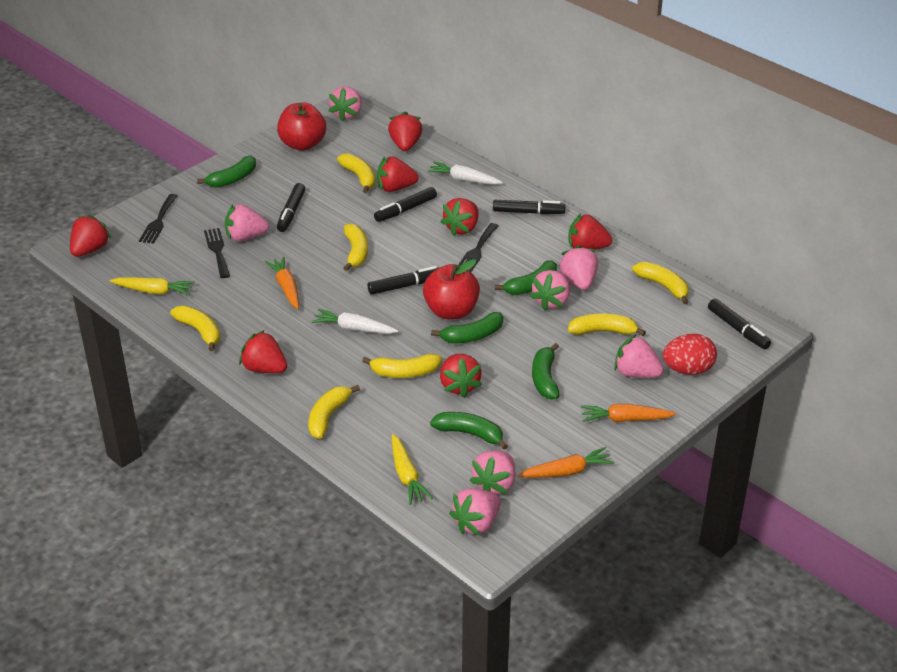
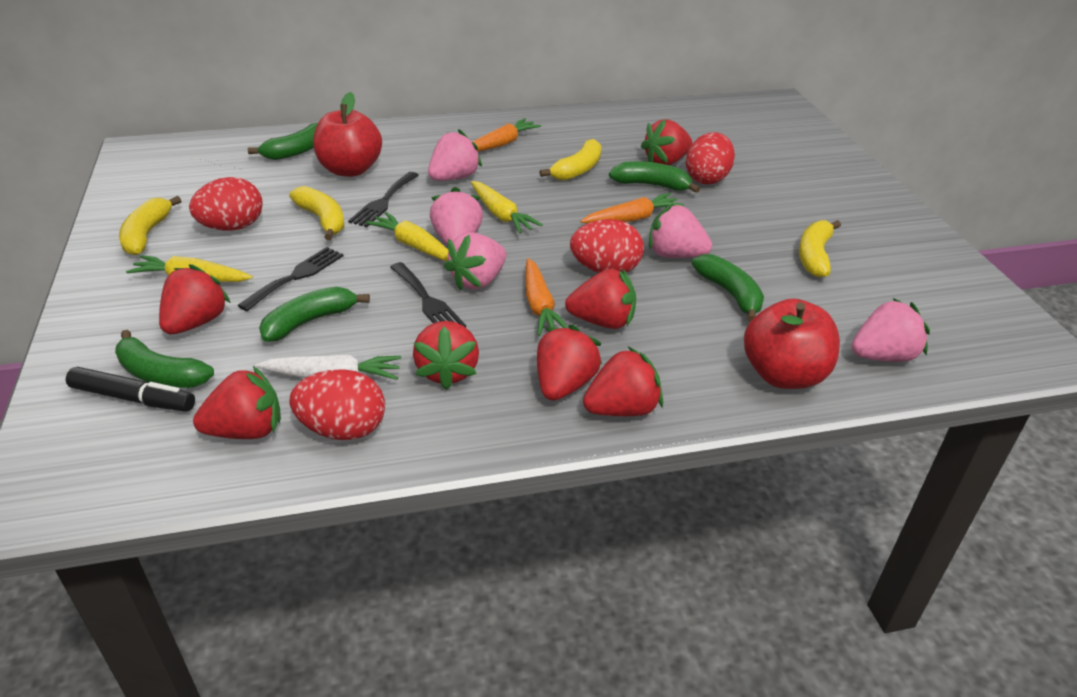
black marker: [277,183,305,232] [367,266,440,295] [374,187,437,222] [493,200,565,214] [708,299,771,349] = 5 -> [66,367,195,412] = 1
pink strawberry: [225,204,269,242] [329,86,362,122] [449,488,501,536] [469,450,515,494] [530,270,570,311] [559,245,598,290] [614,335,664,378] = 7 -> [428,130,482,181] [430,187,483,245] [444,232,506,290] [649,204,712,258] [851,298,930,362] = 5
red egg: [663,334,717,375] = 1 -> [189,177,263,230] [289,369,385,441] [570,219,644,273] [686,132,735,185] = 4
white carrot: [312,309,398,334] [427,162,503,185] = 2 -> [256,354,402,380] = 1
yellow banana: [170,306,220,351] [308,385,360,439] [337,153,375,193] [343,223,368,271] [362,354,442,378] [568,313,646,336] [632,262,689,304] = 7 -> [119,196,182,256] [289,186,345,240] [540,139,602,181] [799,220,841,277] = 4
yellow carrot: [110,277,195,295] [392,434,433,505] = 2 -> [126,255,253,282] [365,212,448,261] [471,181,543,234] = 3

